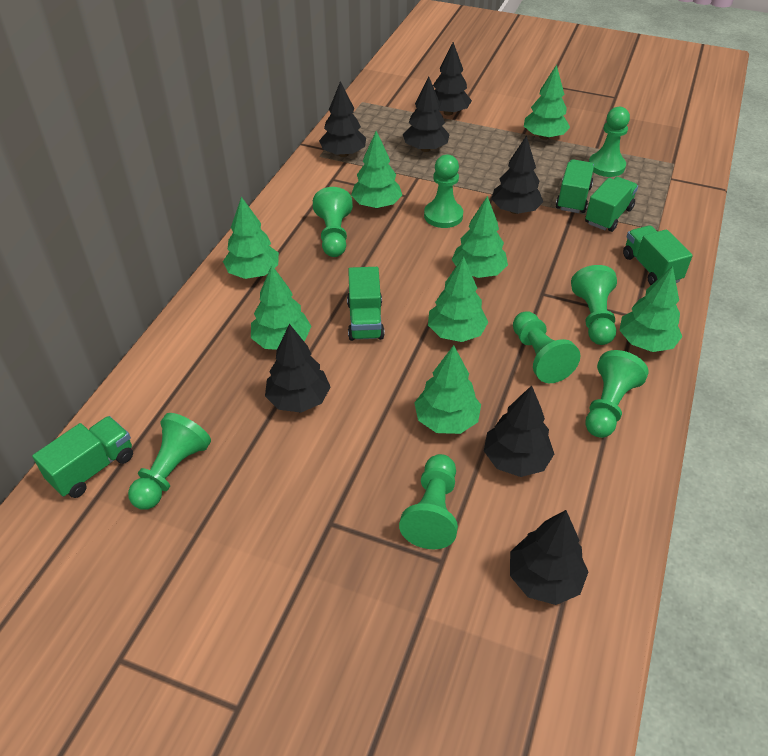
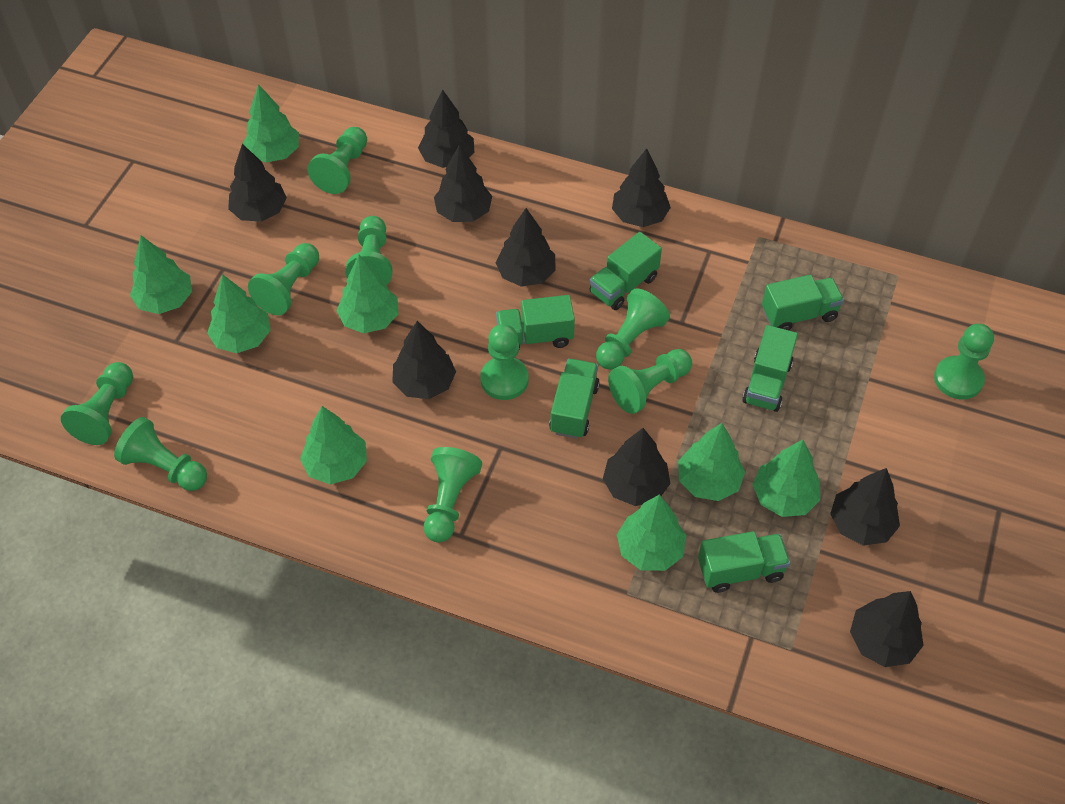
black tree: [265,324,330,413] [319,81,366,157] [403,77,450,152] [433,42,472,115] [484,385,554,477] [491,135,543,214] [510,510,588,605] = 7 -> [228,144,287,222] [392,321,456,399] [418,89,474,168] [434,144,492,222] [496,208,556,287] [603,428,671,506] [612,148,671,227] [830,468,900,546] [850,591,924,667] = 9
green pawn: [128,413,211,510] [313,187,353,257] [399,454,458,549] [424,155,463,228] [513,311,580,383] [571,265,617,345] [585,350,648,438] [589,107,630,177] = 8 -> [61,362,133,445] [114,417,207,491] [248,243,319,315] [307,127,367,194] [345,216,392,285] [424,447,482,543] [480,324,529,400] [596,288,670,370] [608,349,692,414] [934,324,994,400] = 10
green truck: [32,416,133,498] [347,267,385,341] [556,159,594,213] [585,177,638,232] [623,225,693,285] = 5 -> [496,295,575,349] [549,359,600,439] [589,232,662,310] [698,531,790,593] [742,325,798,412] [762,275,844,330] = 6

